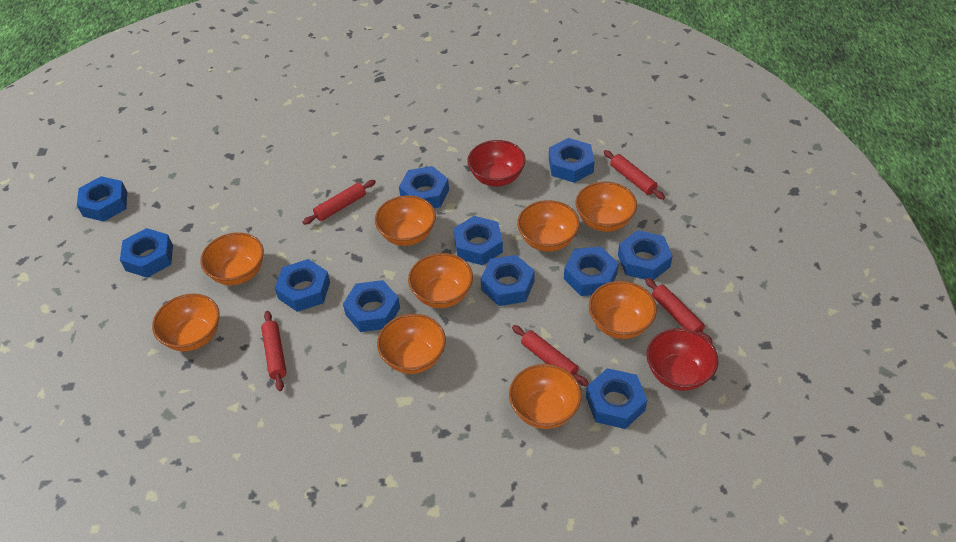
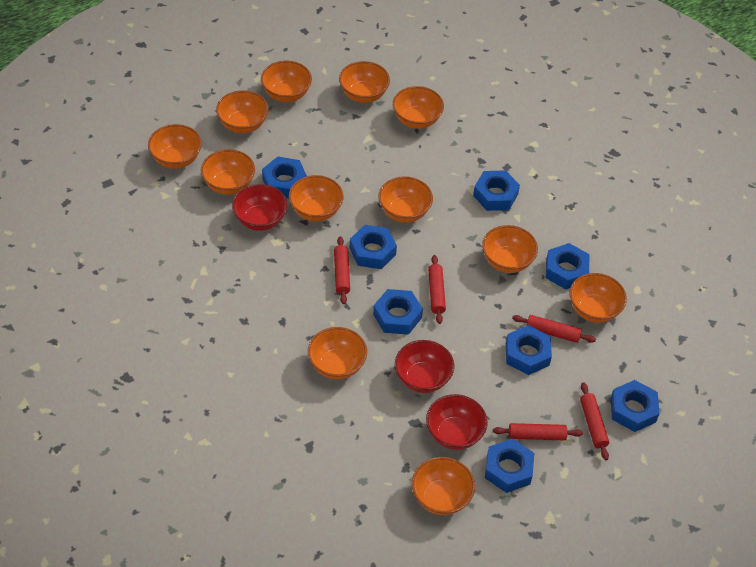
blue nut: [77,176,127,222] [120,228,173,278] [275,259,330,312] [343,280,400,332] [399,166,449,208] [453,216,503,265] [481,255,535,306] [549,138,595,183] [564,247,619,296] [586,368,647,429] [618,230,673,280] = 11 -> [262,157,307,199] [350,225,397,269] [373,289,423,335] [473,170,520,211] [485,439,534,493] [506,325,552,375] [546,243,589,289] [611,380,660,432] = 8
orange bowl: [152,294,220,351] [200,232,264,285] [375,195,436,246] [377,314,446,374] [408,253,473,308] [509,364,582,429] [517,200,580,252] [576,182,637,232] [589,281,657,339] = 9 -> [148,124,202,169] [201,149,255,195] [216,90,268,133] [261,61,312,102] [289,175,344,221] [308,327,367,380] [339,61,390,103] [379,176,433,223] [393,86,444,129] [412,457,475,515] [482,225,538,273] [569,273,627,323] = 12
red bowl: [467,140,526,187] [646,328,718,391] = 2 -> [232,184,287,231] [395,340,454,393] [426,394,488,450] = 3

